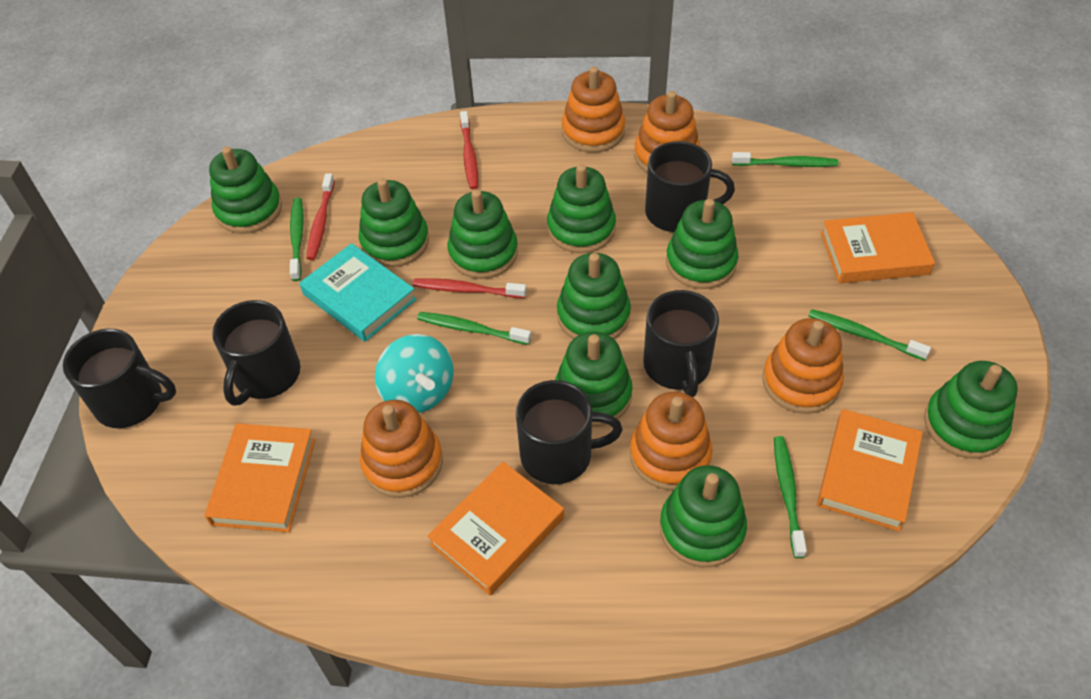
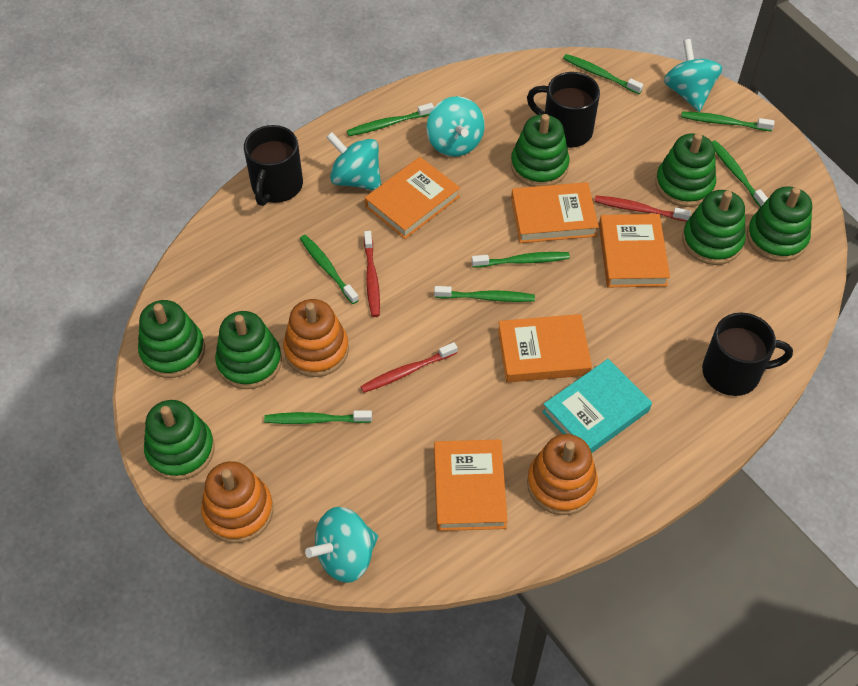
black mug: [63,329,176,428] [212,300,300,406] [516,380,622,484] [643,290,719,397] [645,141,735,232] = 5 -> [244,125,303,206] [527,72,600,148] [702,312,793,396] = 3
green stacking toy: [209,146,282,234] [359,178,429,267] [448,190,518,279] [547,164,616,253] [555,332,632,427] [557,253,631,339] [660,465,747,567] [666,199,738,289] [924,361,1018,459] = 9 -> [138,300,205,378] [144,400,215,480] [215,311,282,389] [511,114,569,187] [655,133,716,207] [682,190,746,265] [747,186,812,262] = 7
green toothbrush: [290,198,304,281] [417,312,531,345] [732,152,838,167] [774,436,807,558] [808,309,931,360] = 5 -> [264,410,372,424] [300,235,359,304] [347,103,434,136] [434,286,535,302] [472,252,570,268] [563,54,643,94] [681,111,774,131] [712,140,768,207] = 8
orange book: [205,423,315,532] [427,462,564,596] [817,409,923,532] [821,212,935,283] = 4 -> [365,157,460,239] [434,439,507,531] [498,314,592,383] [511,182,599,243] [599,214,670,287] = 5
orange stacking toy: [360,400,443,498] [562,67,625,153] [630,392,713,490] [634,91,700,173] [762,318,844,414] = 5 -> [201,461,273,543] [283,299,349,377] [527,434,598,515] = 3
turquoise spinning top: [375,334,454,413] = 1 -> [305,507,378,583] [326,132,381,190] [426,96,485,157] [664,39,722,112] = 4

